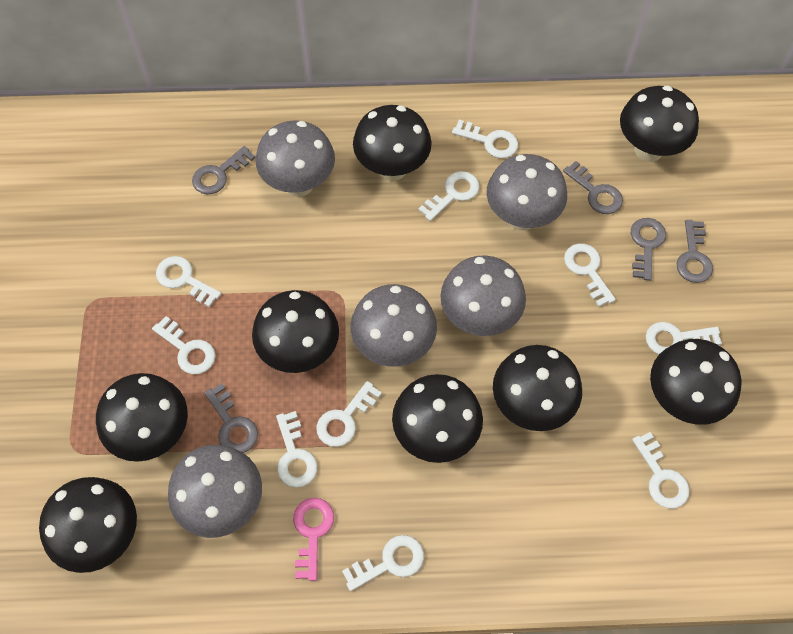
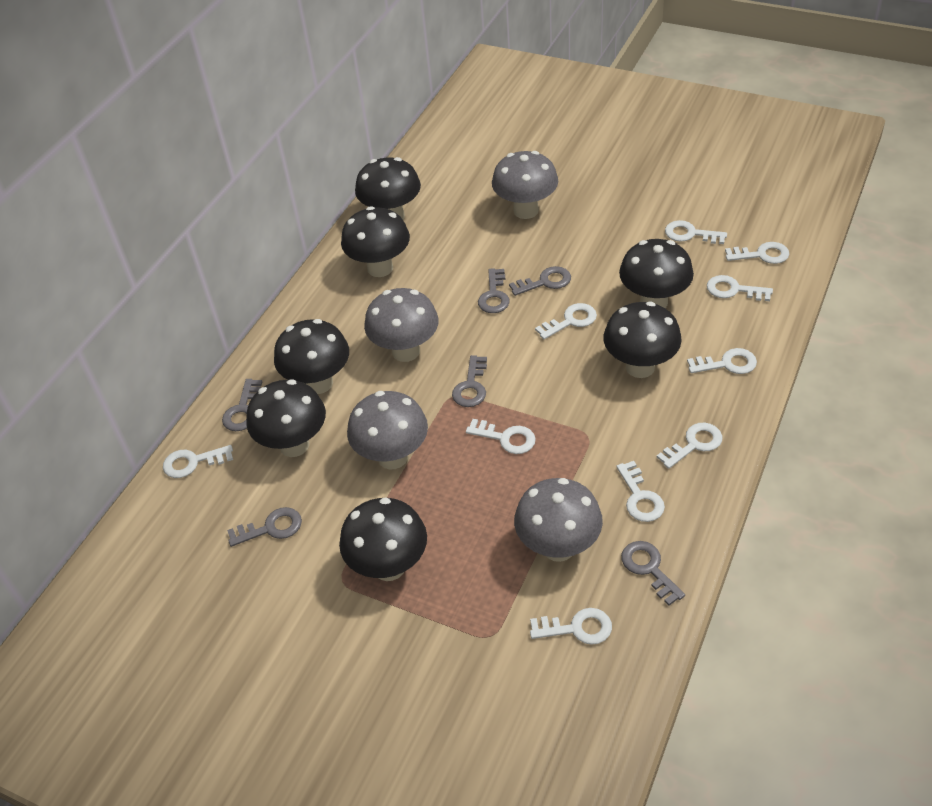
black mushroom: [39,477,137,573] [96,373,188,462] [252,290,339,373] [353,105,432,181] [392,374,483,463] [493,345,582,431] [620,85,699,162] [650,339,742,425] = 8 -> [246,379,326,457] [274,319,349,394] [339,498,427,581] [341,206,410,277] [355,157,421,219] [603,302,682,378] [619,239,694,308] = 7
grey key: [192,146,255,195] [204,383,258,453] [563,161,623,214] [631,218,666,281] [677,220,713,283] = 5 -> [222,379,262,431] [227,507,302,547] [452,355,487,407] [478,268,510,313] [509,266,571,296] [621,541,685,606] = 6
grey mushroom: [168,445,262,538] [256,120,335,197] [350,284,437,367] [440,255,526,336] [486,154,567,230] = 5 -> [347,391,428,470] [364,288,438,362] [492,151,558,219] [514,478,603,562] = 4
pink key: [293,498,334,581] = 1 -> none = 0

